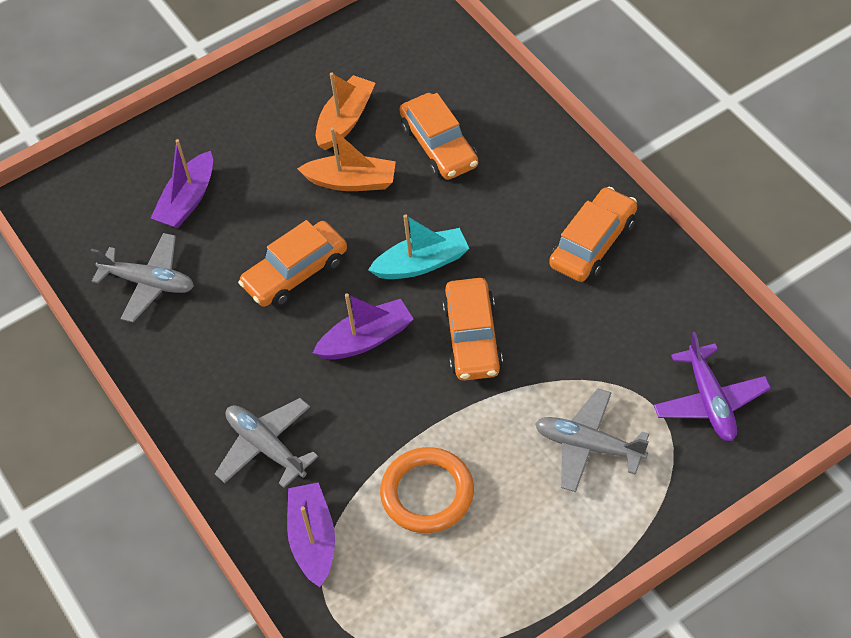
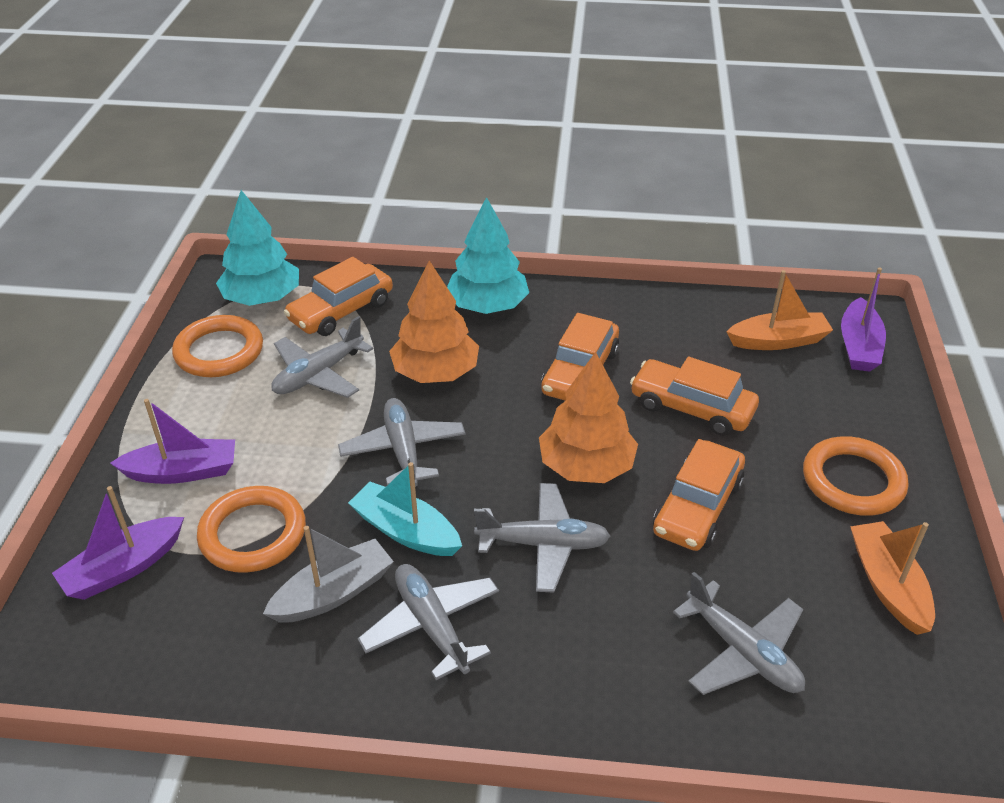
grey boat: none = 0 -> [263,526,394,623] = 1
grey plane: [90,233,194,322] [215,398,318,488] [535,388,649,492] = 3 -> [271,316,373,398] [338,398,466,487] [358,564,499,680] [474,483,610,592] [673,572,805,695] = 5
orange ring: [380,447,474,533] = 1 -> [172,315,263,377] [197,486,306,573] [803,436,908,516] = 3
orange tree: none = 0 -> [389,260,479,383] [539,352,638,483] = 2
purple plane: [654,332,771,441] = 1 -> none = 0
turquoise tree: none = 0 -> [216,190,299,306] [447,197,529,314] = 2

